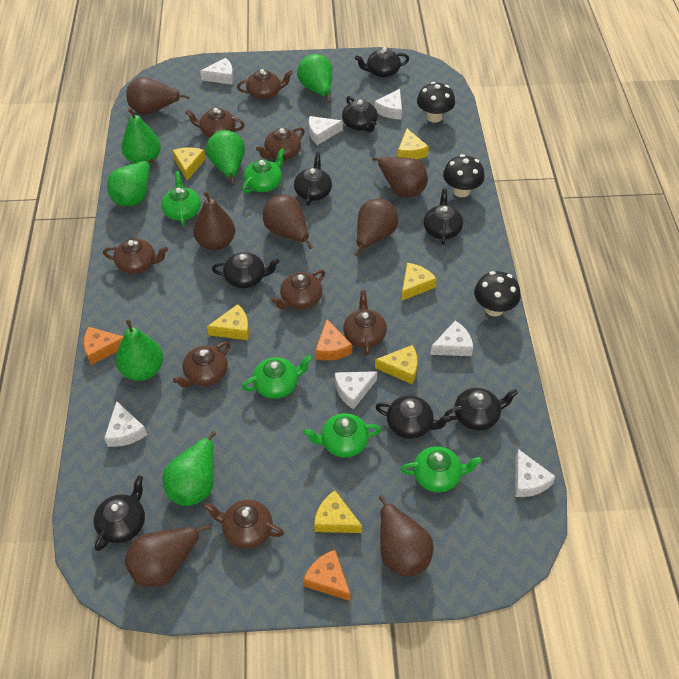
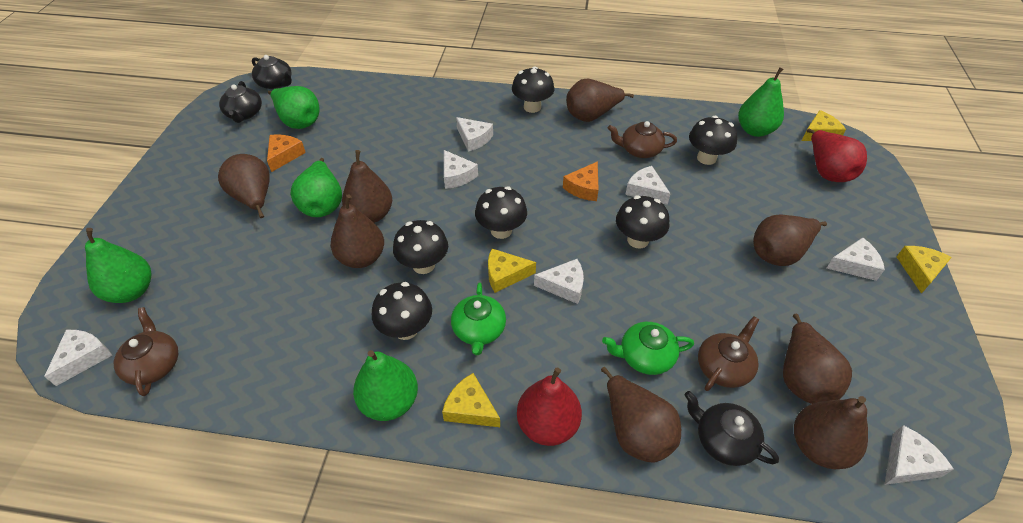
black mushroom: [417,82,455,123] [443,154,485,197] [474,271,520,316] = 3 -> [372,282,432,340] [393,220,448,274] [475,186,527,239] [512,67,554,113] [616,195,669,248] [689,116,737,165] = 6
black teapot: [93,475,145,551] [212,252,280,288] [294,152,332,206] [342,96,378,132] [355,47,409,78] [375,396,452,439] [423,189,463,245] [444,388,518,431] = 8 -> [219,81,262,123] [252,55,292,89] [684,391,779,466] = 3
brown pear: [125,524,211,587] [126,77,190,115] [193,191,235,250] [263,195,313,249] [354,199,398,256] [372,157,428,197] [379,495,433,577] = 7 -> [218,154,270,218] [331,194,384,268] [342,150,392,223] [566,78,634,122] [601,367,681,463] [753,215,827,266] [783,314,852,404] [794,396,868,469] = 8
brown teapot: [103,239,168,274] [173,341,230,388] [185,108,245,138] [204,500,284,549] [237,69,293,100] [256,127,305,160] [272,270,325,309] [343,290,387,356] = 8 -> [114,307,178,396] [608,121,677,158] [698,316,759,391] = 3
green pear: [107,159,154,206] [116,319,163,381] [121,108,161,164] [163,431,216,506] [206,130,245,185] [297,54,332,103] = 6 -> [85,228,151,303] [268,86,319,129] [291,158,342,217] [353,350,418,421] [738,67,784,137] = 5
green teapot: [161,171,201,226] [242,148,285,193] [242,355,312,399] [303,413,381,458] [400,446,482,492] = 5 -> [451,283,506,355] [602,322,694,375] = 2
orange cheese: [84,327,124,365] [303,550,351,601] [315,319,352,361] = 3 -> [267,134,306,172] [563,161,599,201] = 2
red pear: none = 0 -> [517,367,582,446] [807,128,867,182] = 2
yellow cheese: [172,147,205,181] [207,304,249,340] [314,491,362,533] [375,345,418,384] [398,129,429,160] [401,263,437,301] = 6 -> [442,373,500,427] [488,249,536,293] [802,110,846,141] [897,246,952,294] = 4

